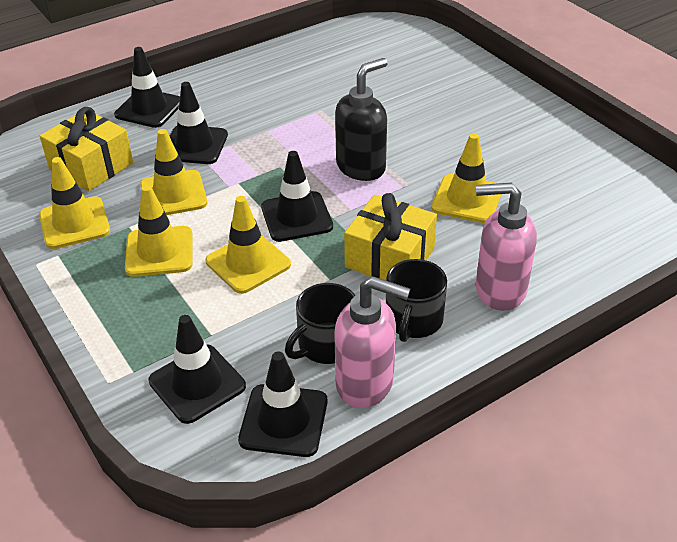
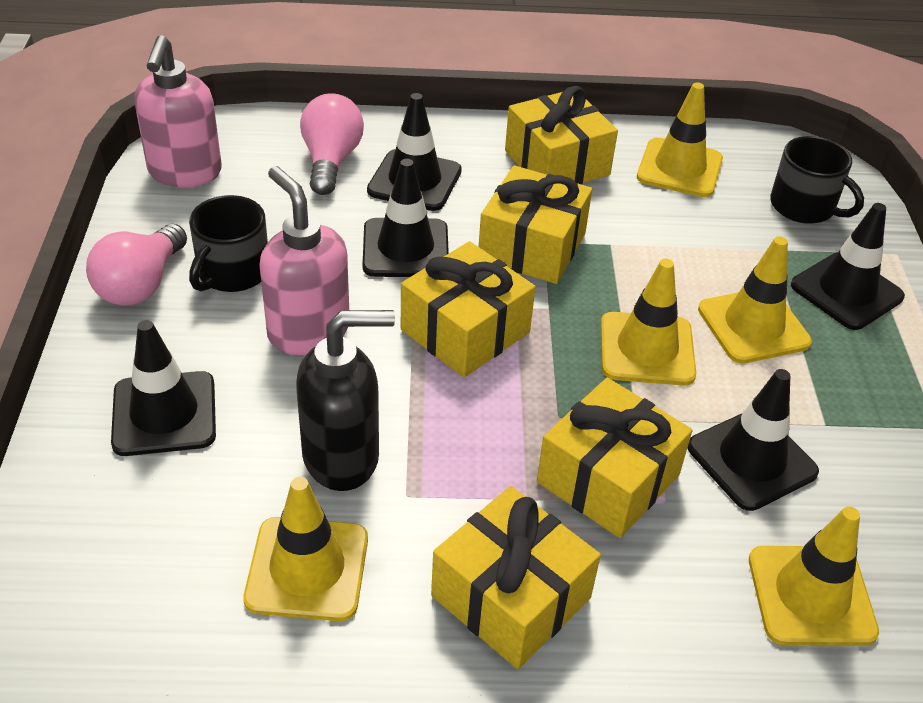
pink light bulb: none = 0 -> [86,224,187,306] [300,93,364,195] = 2
yellow gift: [40,107,133,191] [344,193,437,280] = 2 -> [401,241,535,377] [431,486,601,669] [479,165,592,284] [505,86,618,184] [537,378,692,538] = 5

